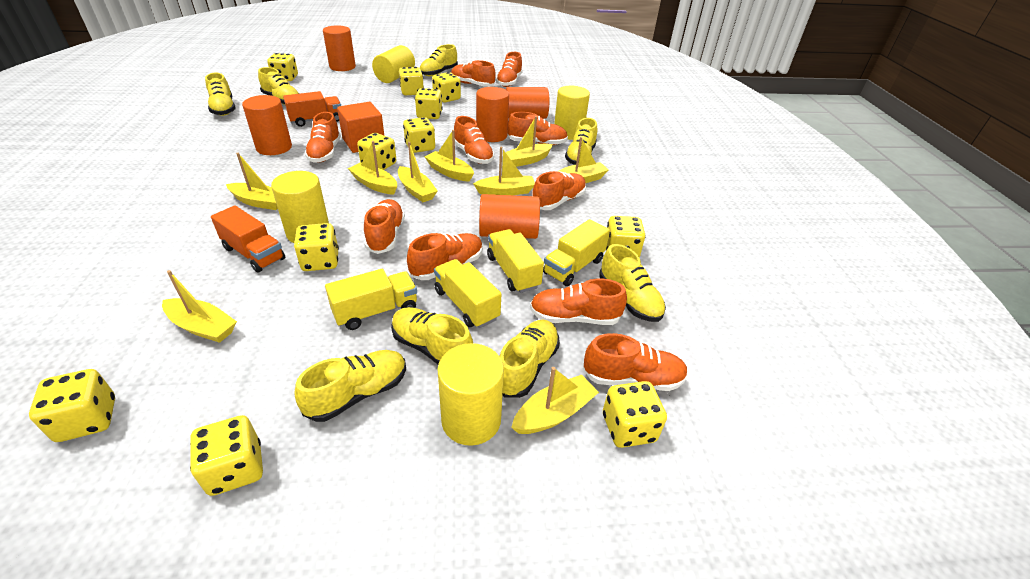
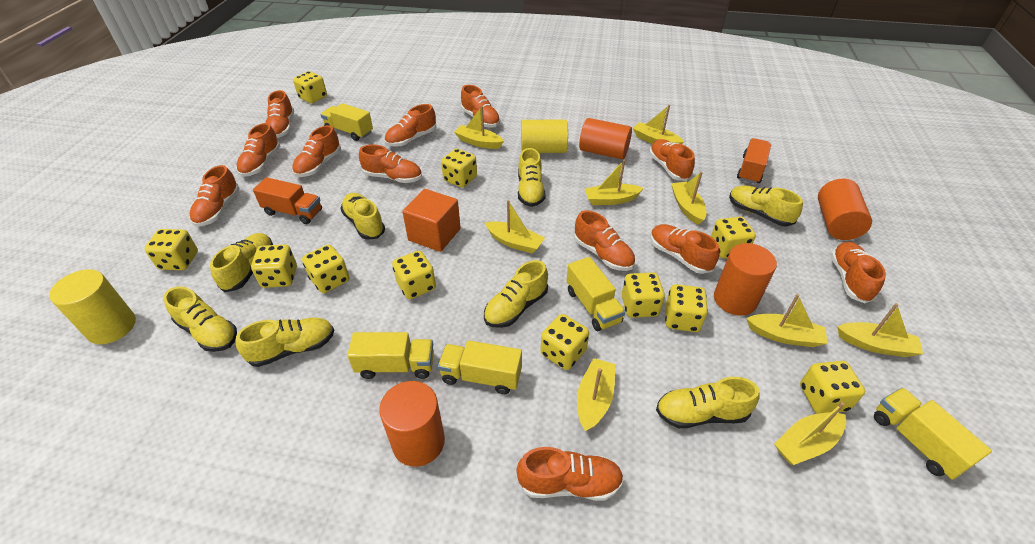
orange cylinder: [242,95,292,155] [323,26,356,71] [476,87,509,142] [479,194,540,239] [505,87,549,119] = 5 -> [379,381,445,467] [579,118,632,160] [714,243,777,316] [818,179,872,240] = 4
orange shoe: [305,112,341,163] [364,199,405,254] [407,233,483,280] [451,60,496,87] [454,116,494,164] [496,52,523,87] [507,112,568,145] [530,279,627,325] [532,171,586,210] [583,333,688,391] = 10 -> [189,165,240,227] [236,123,280,177] [265,90,294,138] [292,125,341,177] [359,144,422,183] [384,104,437,147] [461,85,500,128] [516,447,624,501] [574,210,635,271] [649,139,695,181] [650,224,719,274] [831,242,886,303] = 12
yellow cylinder: [271,171,329,243] [372,45,415,83] [437,343,504,446] [554,85,590,140] = 4 -> [49,269,136,344] [521,119,568,153] = 2
yellow truck: [325,269,417,330] [434,259,501,328] [487,229,544,293] [543,219,610,286] = 4 -> [321,103,373,141] [347,332,434,379] [438,340,522,394] [566,257,626,331] [874,388,992,480] = 5

